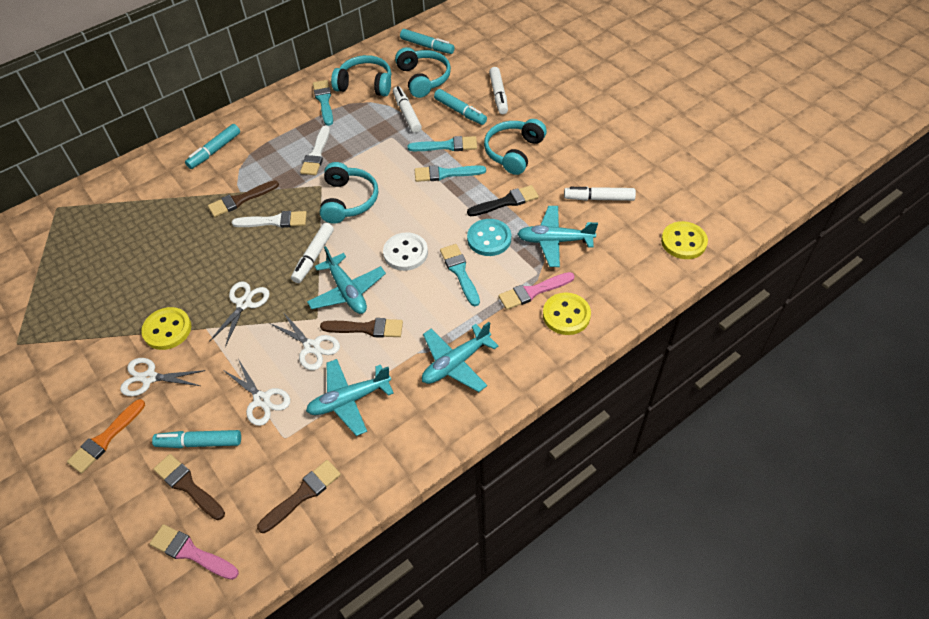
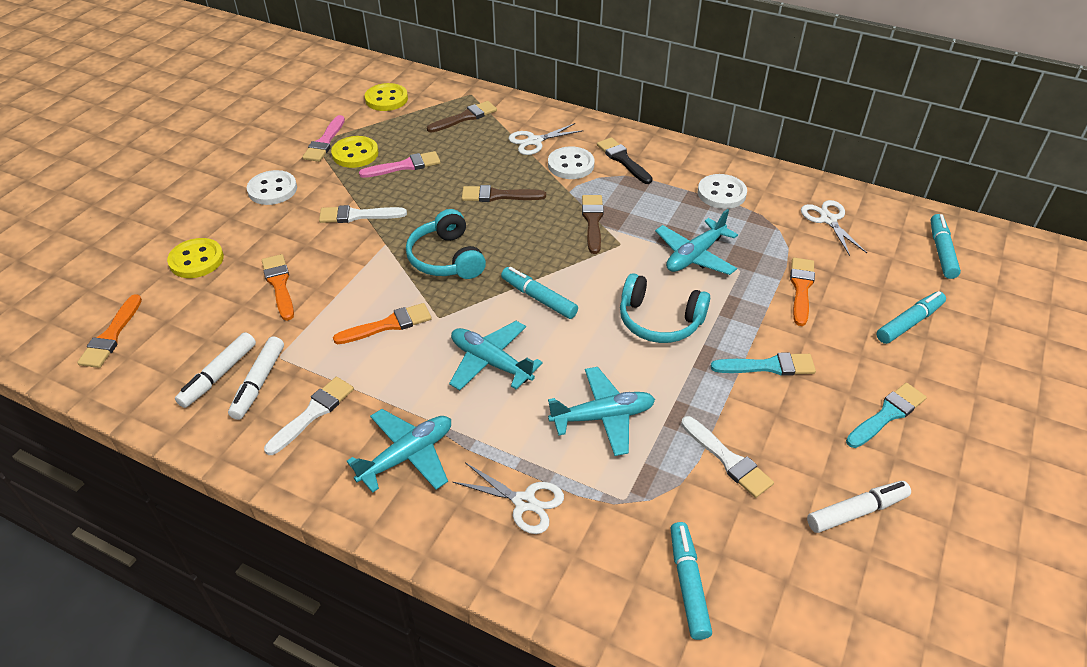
brown brush: [154,454,225,520] [208,180,279,217] [257,460,341,533] [320,318,403,338] = 4 -> [427,101,497,133] [462,185,546,202] [582,195,604,254] = 3
orange brush: [67,399,145,473] = 1 -> [77,294,142,368] [262,254,294,321] [333,303,432,344] [790,258,815,326] = 4
turquoise brush: [313,80,333,126] [408,136,477,151] [414,165,486,182] [440,244,480,306] = 4 -> [711,352,816,376] [846,383,927,448] = 2
turquoise button: [467,219,511,256] = 1 -> none = 0
turquoise headphones: [320,162,378,224] [331,55,391,96] [395,47,451,98] [484,119,547,175] = 4 -> [406,209,486,279] [620,273,710,343] = 2
white brush: [232,211,307,228] [300,126,330,175] = 2 -> [264,377,354,455] [319,205,407,223] [681,416,774,498] = 3
white button: [383,233,428,271] = 1 -> [247,170,297,205] [548,147,594,179] [698,174,747,209] = 3
white marker: [291,223,334,283] [393,86,422,133] [489,67,508,114] [564,187,636,201] = 4 -> [175,332,256,408] [228,337,284,420] [807,481,911,533] = 3
white scissors: [120,358,206,396] [209,281,270,347] [223,359,290,426] [269,312,340,370] = 4 -> [453,463,564,534] [509,123,583,155] [801,200,867,256] = 3

